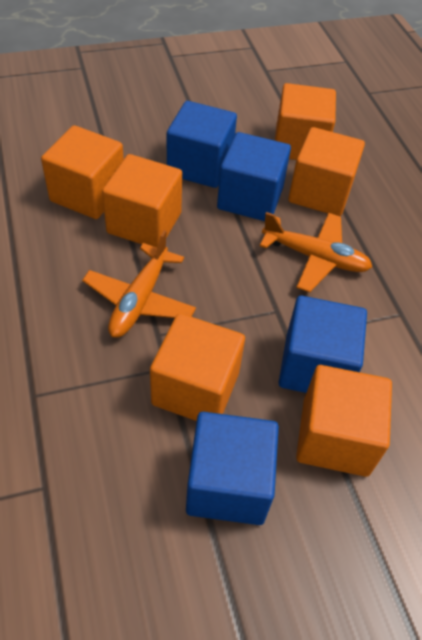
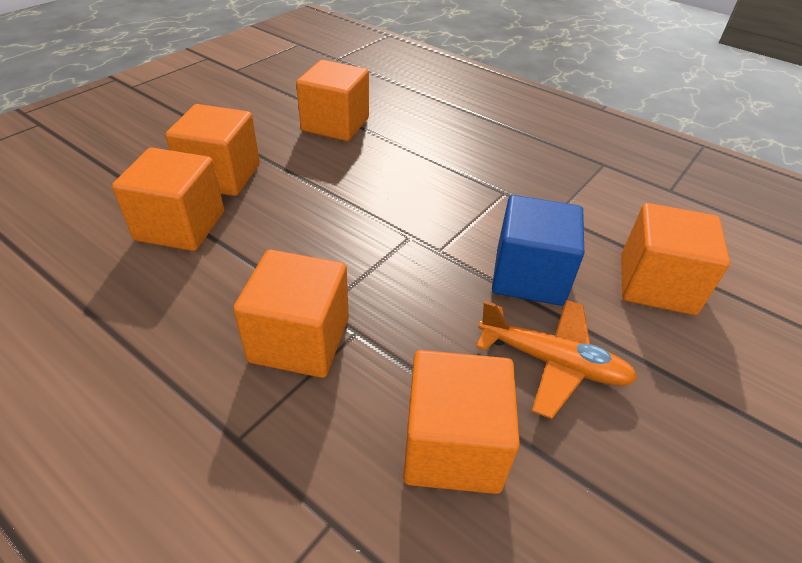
blue cube: [167,101,237,188] [186,412,279,525] [217,132,291,221] [279,296,367,393] = 4 -> [492,195,584,306] = 1
orange plane: [82,230,196,338] [260,212,372,292] = 2 -> [476,300,638,419] = 1

